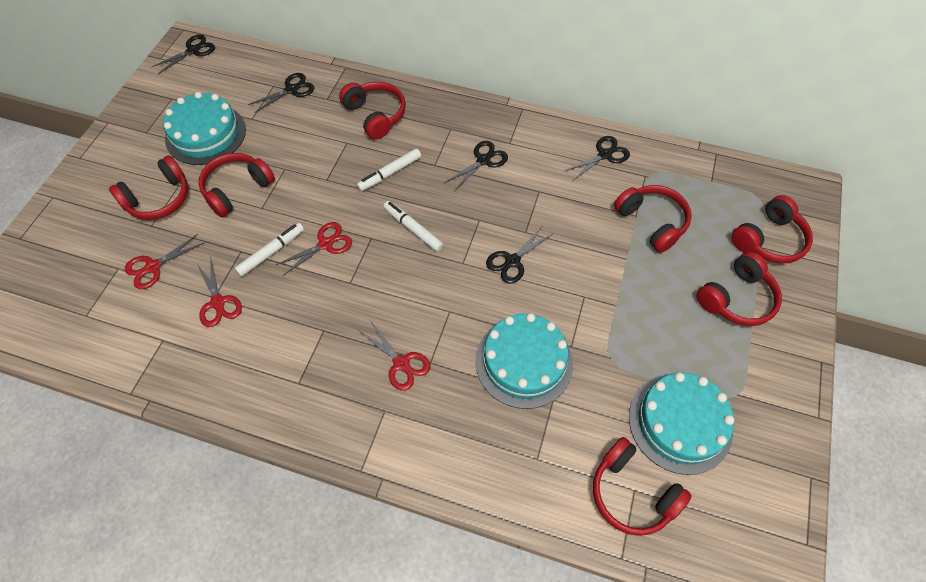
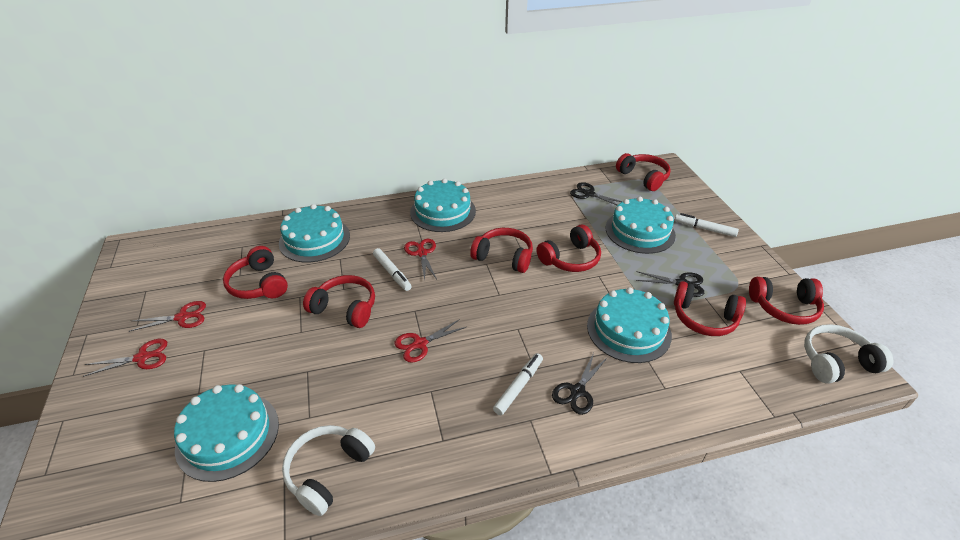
black scissors: [152,35,215,74] [248,73,315,113] [444,141,508,191] [486,227,554,284] [565,136,630,180] = 5 -> [552,353,607,415] [570,182,623,206] [636,271,704,297] = 3
turquoise cake: [163,92,246,165] [475,313,573,409] [629,372,734,475] = 3 -> [174,384,279,482] [279,204,350,262] [410,178,476,232] [587,287,672,363] [606,197,676,254] = 5
white headphones: none = 0 -> [282,425,375,516] [804,324,894,384] = 2

